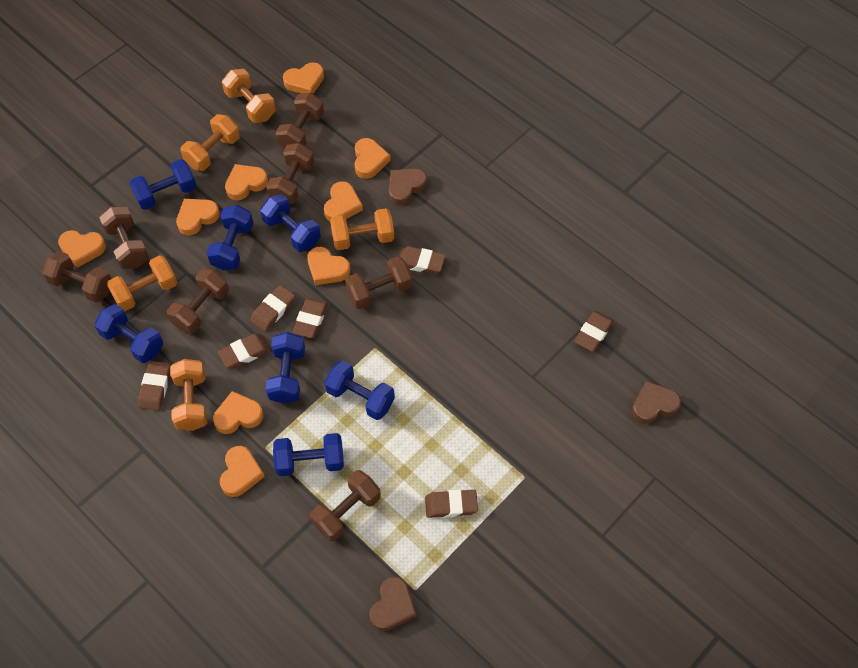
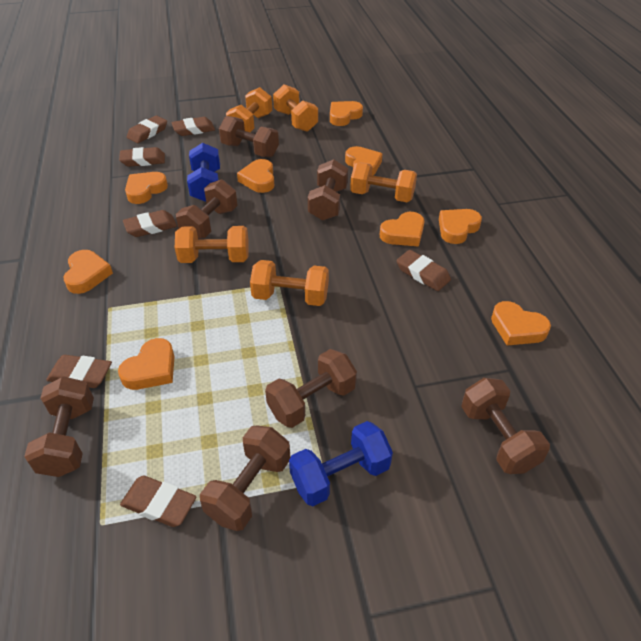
blue dumbbell: [94,304,163,363] [130,159,196,210] [206,205,254,271] [260,194,321,252] [265,332,305,404] [273,433,344,476] [324,360,395,420] = 7 -> [187,143,220,202] [289,421,393,506] = 2
brown heart: [369,576,416,631] [389,169,427,205] [632,381,681,424] = 3 -> none = 0

